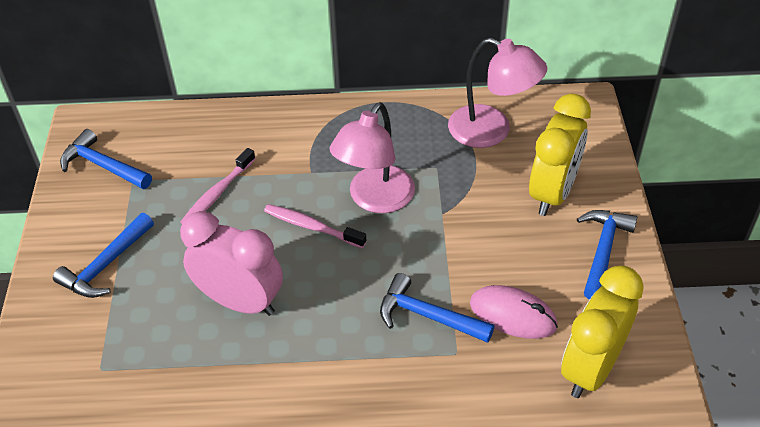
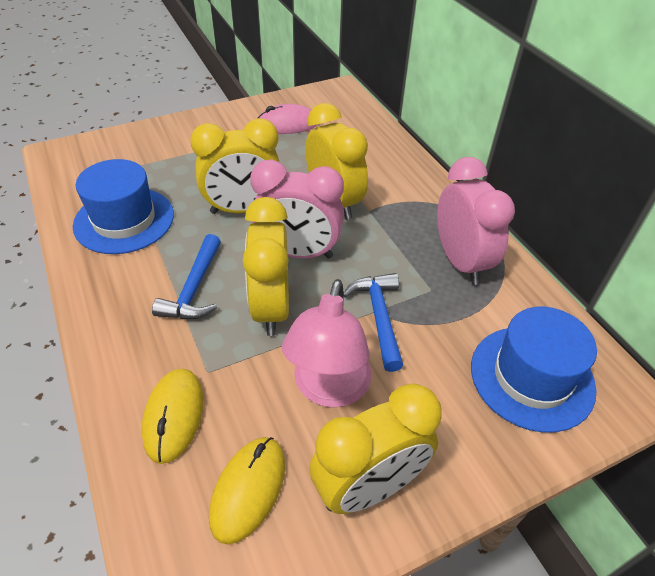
blue hammer: [53,213,154,298] [60,129,152,189] [380,273,494,343] [577,210,637,300] = 4 -> [152,234,221,319] [343,273,404,372] = 2
blue hat: none = 0 -> [73,159,174,254] [471,307,597,433] = 2
pink clock: [180,211,283,316] = 1 -> [250,160,344,259] [437,157,515,285] = 2
pink lamp: [330,102,415,213] [448,38,547,148] = 2 -> [282,279,372,408] = 1
pink toothbrush: [180,148,255,224] [264,204,366,248] = 2 -> none = 0
yellow clock: [529,93,591,216] [561,266,644,398] = 2 -> [190,118,279,214] [243,197,289,336] [305,103,368,220] [309,383,442,514] = 4
yellow mouse: none = 0 -> [142,369,204,464] [209,437,285,545] = 2

